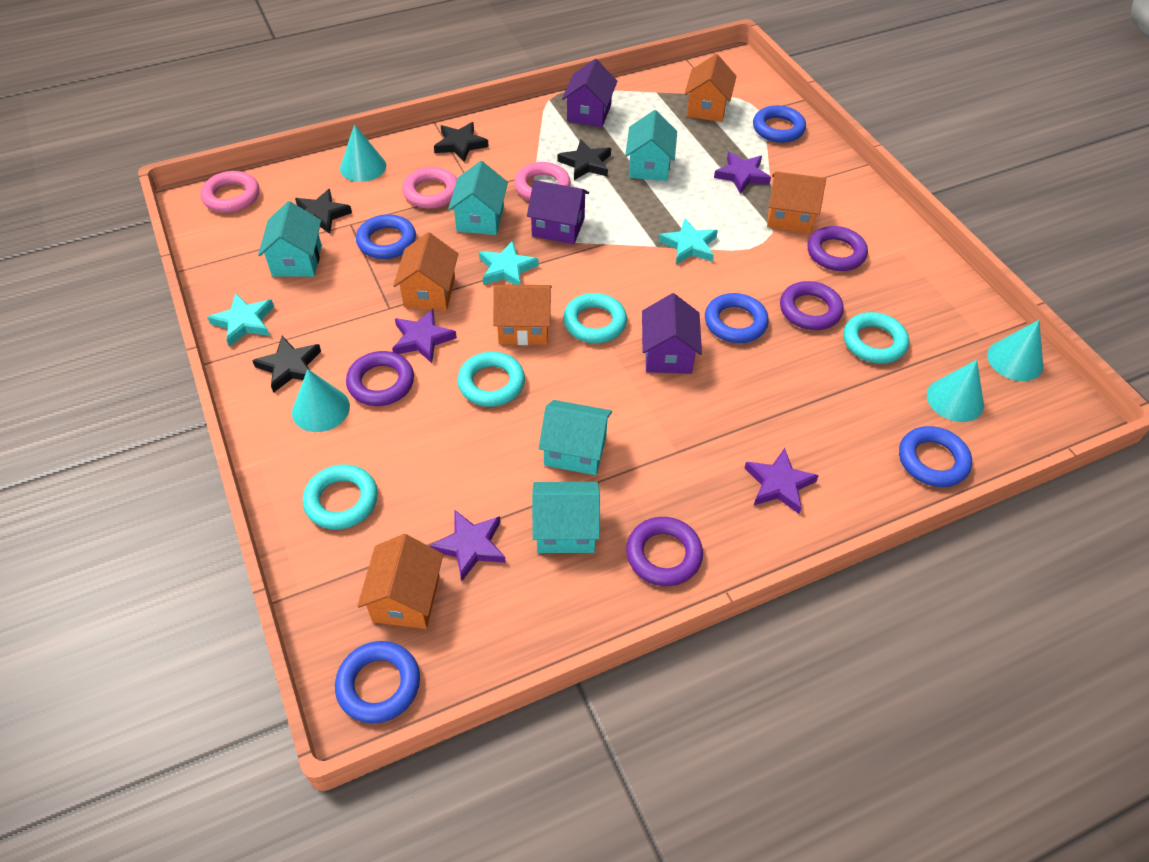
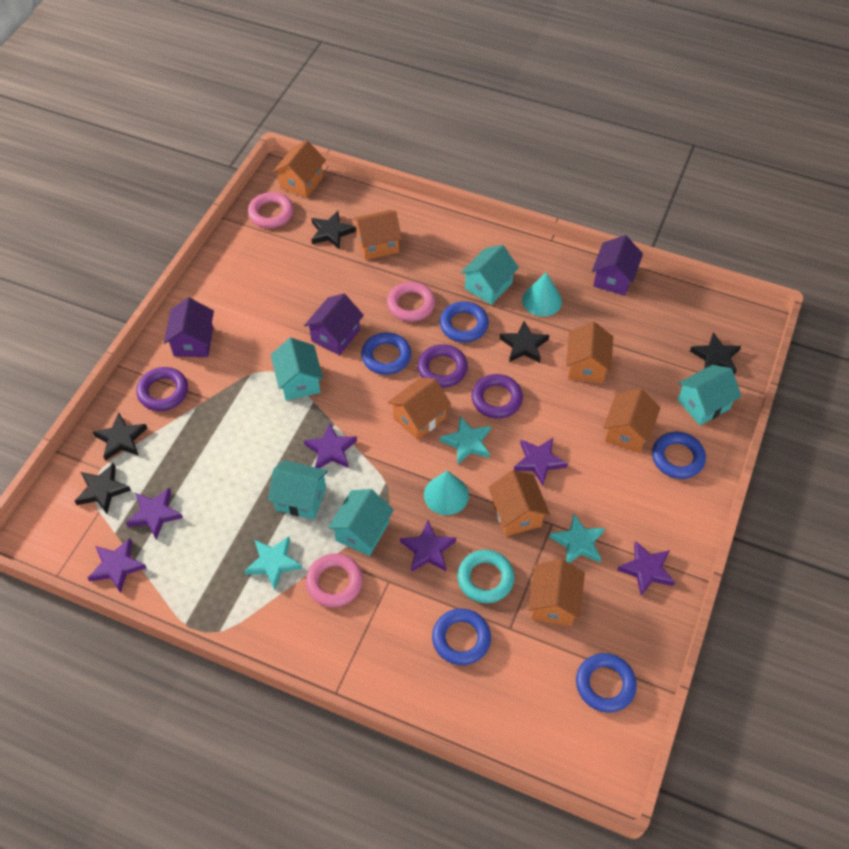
black star: [252,336,321,393] [295,189,352,234] [434,122,489,162] [557,139,611,180] = 4 -> [74,463,131,514] [93,413,148,461] [311,211,356,249] [499,321,549,363] [690,332,741,375] = 5
orange house: [357,534,443,629] [393,232,458,311] [493,284,552,345] [684,54,737,122] [767,171,826,233] = 5 -> [273,140,326,198] [353,210,402,260] [388,377,451,440] [488,470,550,536] [528,559,585,626] [566,322,613,383] [603,389,660,453] = 7
purple ring: [346,351,414,406] [626,517,703,586] [780,281,843,330] [807,226,868,271] = 4 -> [136,367,188,411] [417,344,468,388] [471,374,523,419] = 3
purple star: [392,309,457,363] [429,509,506,581] [714,152,771,194] [745,448,819,514] = 4 -> [88,538,147,593] [126,488,183,540] [304,423,357,468] [400,520,456,572] [514,438,568,486] [617,541,675,596] = 6
turquoise cone: [292,369,350,432] [340,124,386,182] [927,360,984,422] [987,320,1043,381] = 4 -> [424,471,469,515] [522,272,562,317] = 2
turquoise ring: [303,464,378,530] [457,352,525,407] [563,293,627,343] [843,312,909,364] = 4 -> [457,550,514,603] = 1

